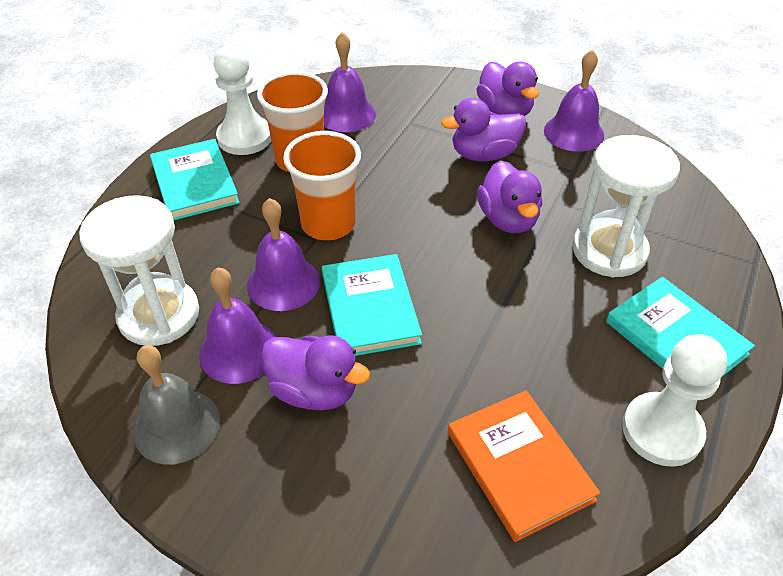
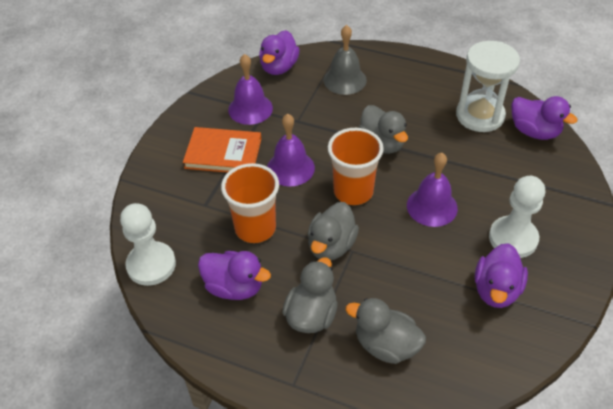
grey duck: none = 0 -> [282,257,338,333] [308,202,359,260] [346,298,426,364] [359,105,408,154] = 4
purple bell: [199,267,276,384] [247,198,320,311] [324,32,376,132] [544,49,604,152] = 4 -> [228,54,273,125] [267,114,315,186] [407,153,458,227] = 3
turquoise book: [150,139,240,220] [322,254,422,356] [606,277,755,376] = 3 -> none = 0
white hourglass: [79,195,199,346] [572,135,680,278] = 2 -> [456,41,520,132] = 1

